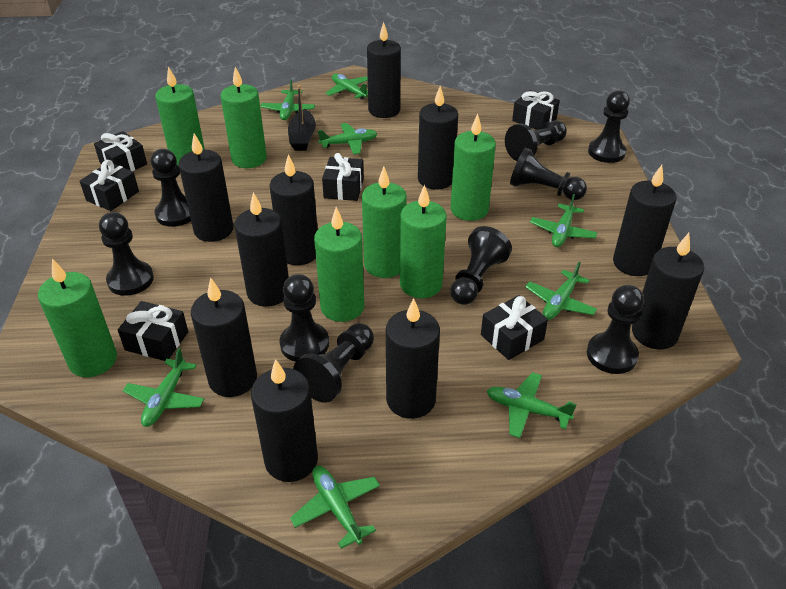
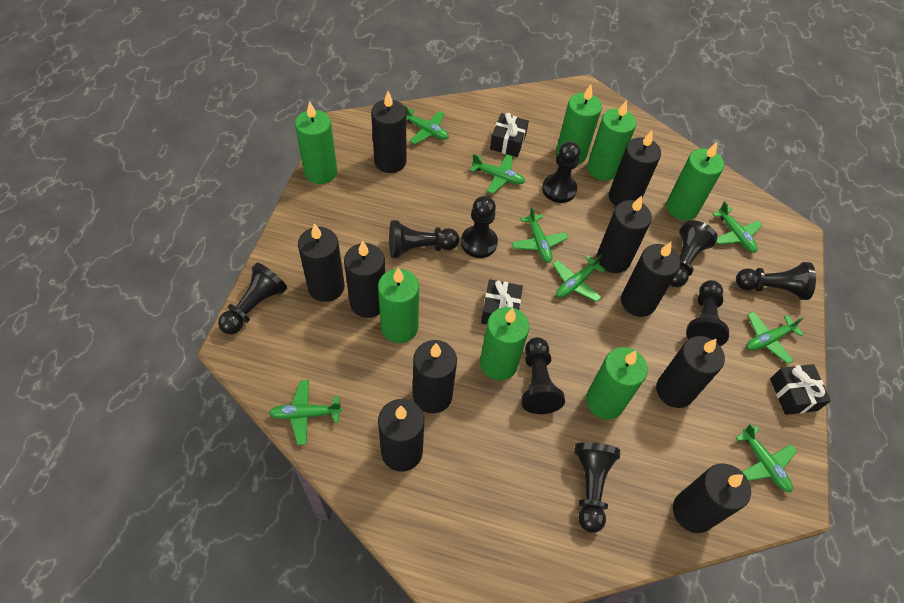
black boat: [288,85,316,151] = 1 -> none = 0
black gift: [80,160,139,211] [94,131,147,171] [118,301,188,361] [322,153,364,201] [481,295,548,360] [512,90,560,130] = 6 -> [481,279,523,324] [490,113,529,157] [770,364,831,415] = 3

